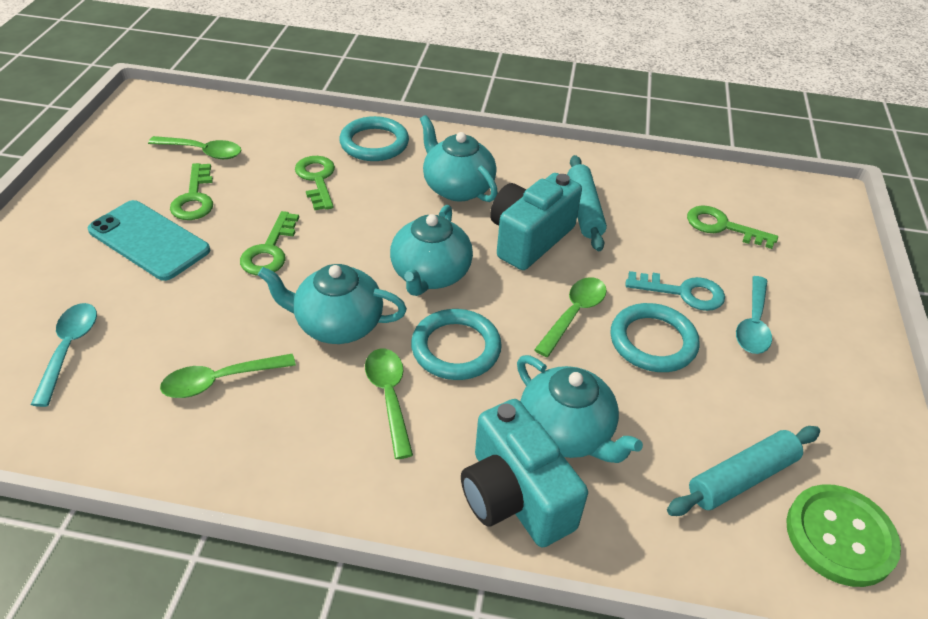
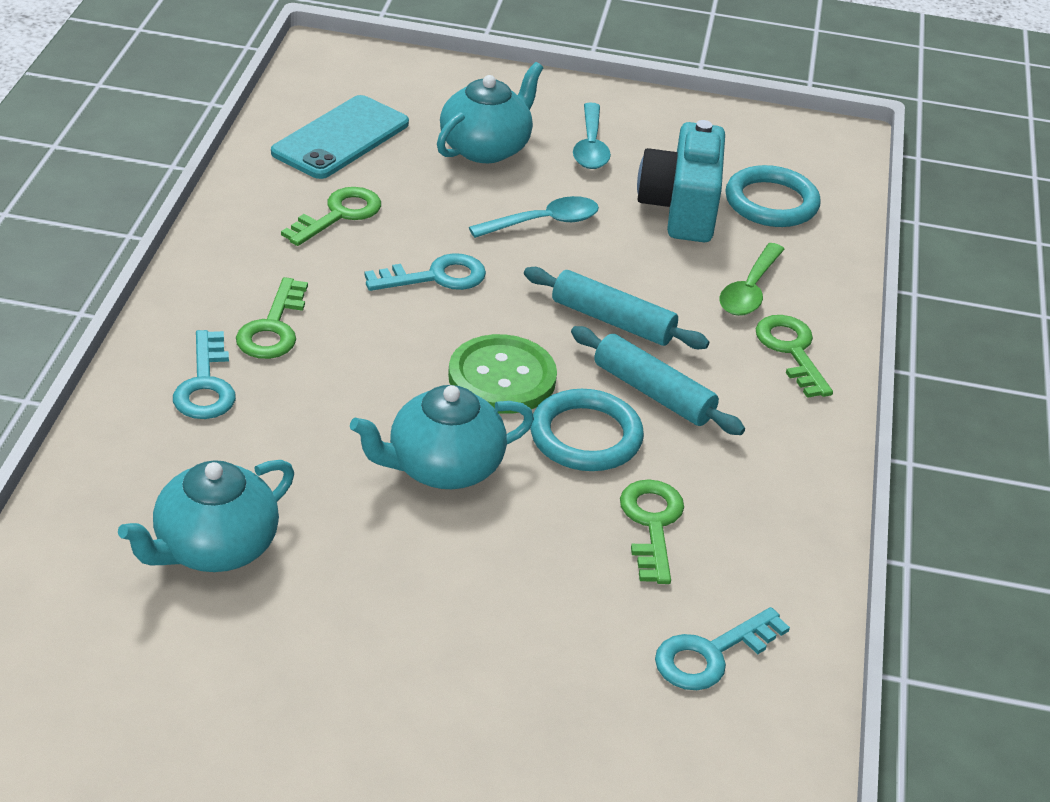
green spoon: [148,136,241,159] [160,354,296,398] [365,349,413,459] [534,277,607,357] = 4 -> [720,243,785,316] = 1
turquoise camera: [461,399,588,548] [490,173,582,270] = 2 -> [637,120,725,242] = 1
turquoise key: [626,271,725,311] = 1 -> [173,330,236,419] [364,253,486,291] [655,607,790,690] = 3
turquoise ring: [339,116,409,161] [411,309,502,380] [611,303,700,372] = 3 -> [530,389,644,471] [725,165,821,227] = 2
turquoise teapot: [258,264,407,344] [390,205,473,296] [420,115,498,202] [517,355,643,463] = 4 -> [118,460,294,572] [350,385,534,489] [437,62,543,163] = 3

